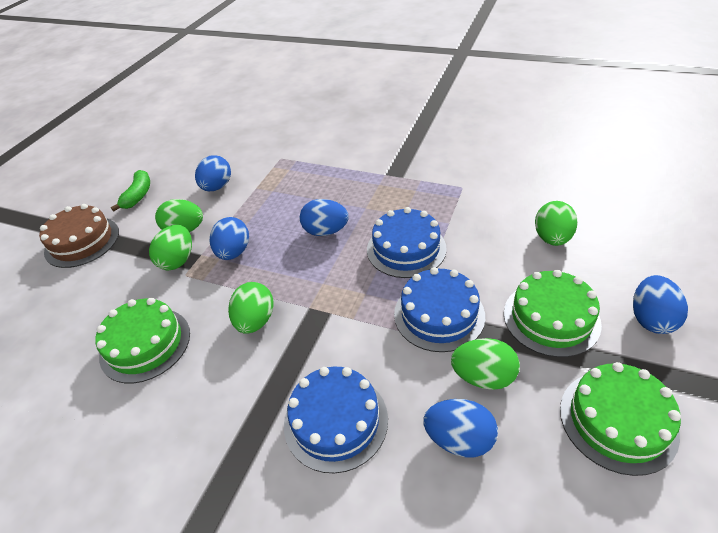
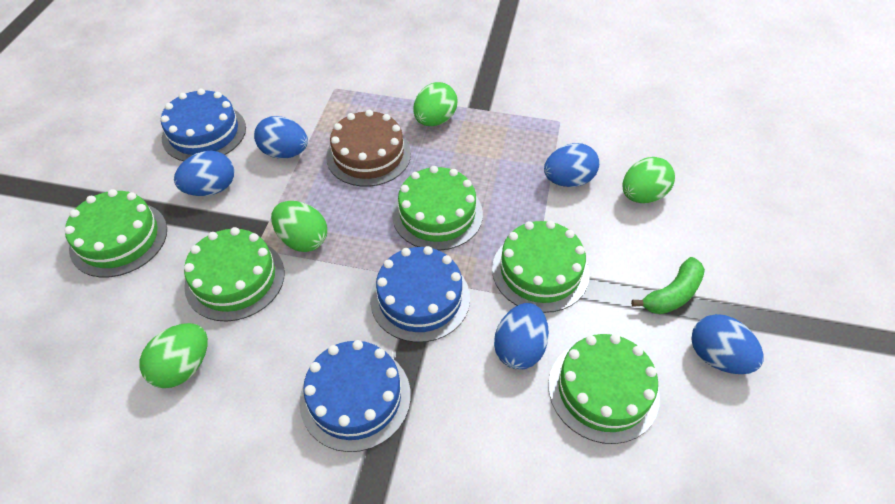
green cake: [96,298,190,383] [504,270,602,357] [560,362,681,476] = 3 -> [65,189,167,277] [184,227,284,321] [392,166,483,251] [492,221,590,313] [548,334,660,444] = 5
green egg: [149,225,192,270] [155,199,203,232] [228,282,274,334] [451,338,520,390] [535,201,578,246] = 5 -> [139,323,208,388] [271,201,327,252] [413,82,458,126] [622,157,675,203] = 4

